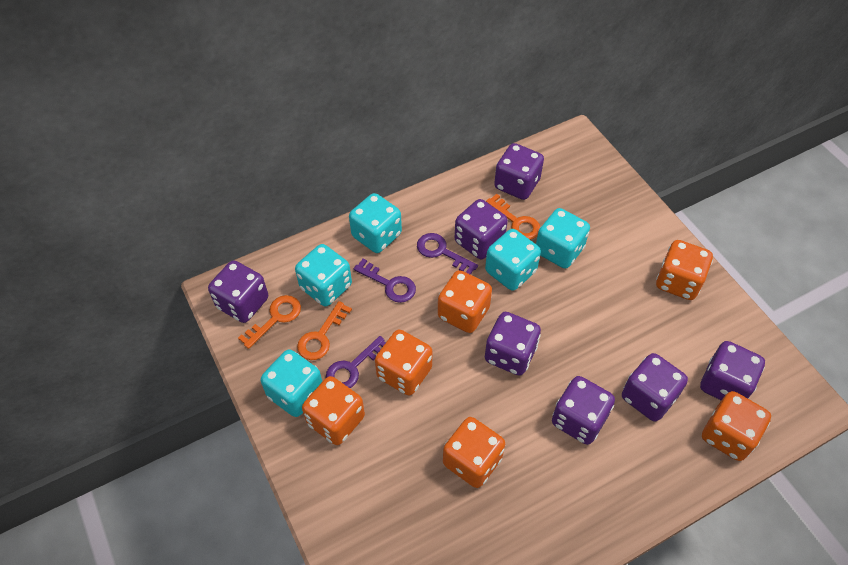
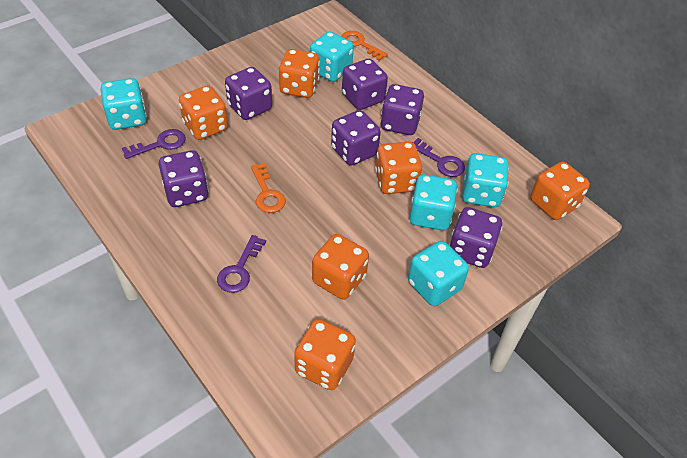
orange key: [238,295,301,349] [297,301,352,360] [486,194,540,240] = 3 -> [251,163,286,213] [341,31,388,61] = 2
purple dice: [208,260,268,323] [454,199,508,259] [485,312,541,376] [494,143,544,200] [552,376,615,445] [622,353,688,422] [700,341,765,400] = 7 -> [159,150,209,207] [225,67,272,120] [331,110,381,166] [342,59,388,110] [380,84,424,135] [449,207,502,268] = 6

